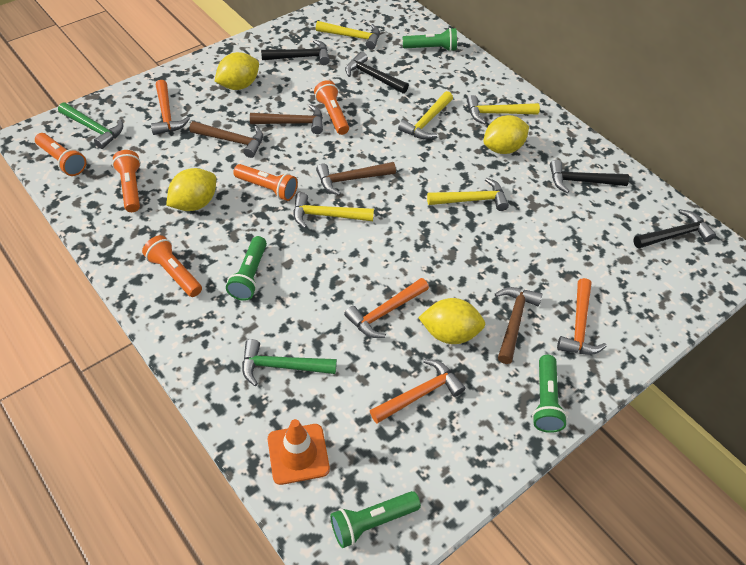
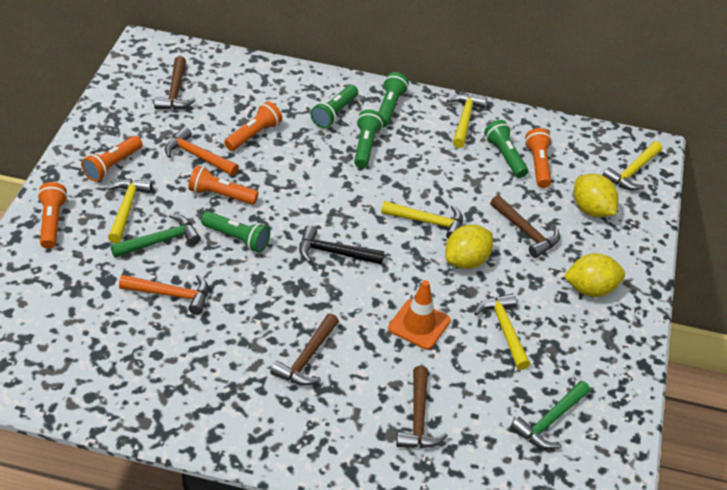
black hammer: [261,39,330,65] [345,52,409,94] [550,160,629,193] [633,209,716,249] = 4 -> [299,225,384,265] = 1
green flashlight: [226,236,267,301] [330,491,421,548] [403,28,457,52] [532,355,567,433] = 4 -> [201,211,270,253] [310,85,358,128] [354,109,383,168] [379,72,409,127] [484,120,528,178] = 5
orange hammer: [151,80,190,135] [344,278,429,338] [370,359,465,423] [557,278,607,355] = 4 -> [119,274,209,315] [165,127,239,176] = 2
yellow lemon: [166,168,216,211] [214,52,259,90] [418,298,485,344] [483,115,529,154] = 4 -> [445,225,493,269] [564,253,625,297] [574,174,618,217] = 3

